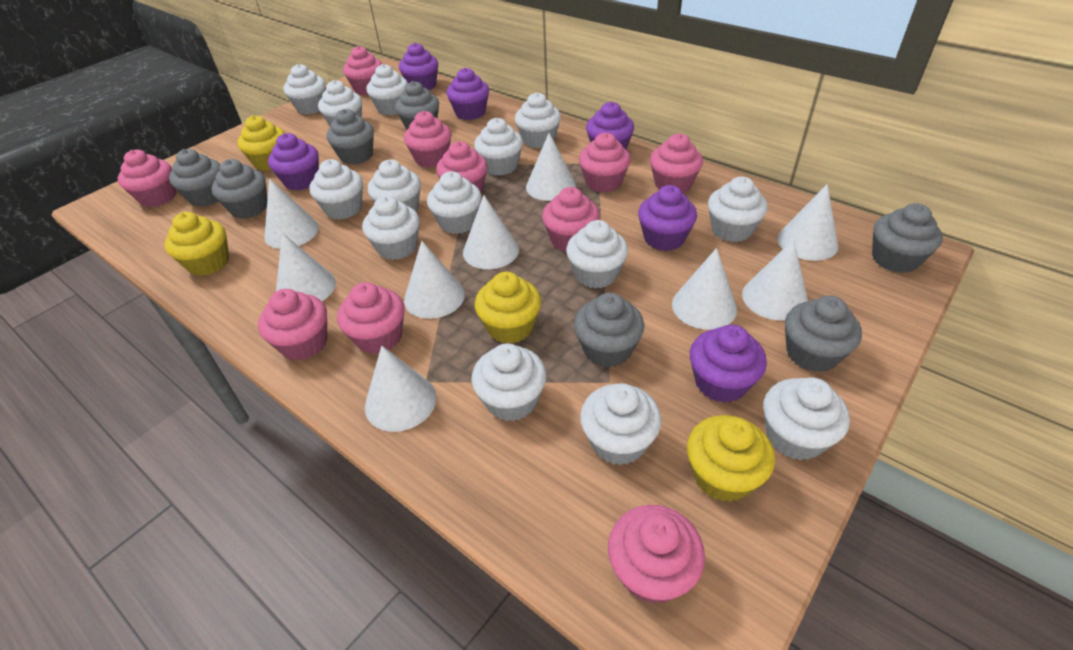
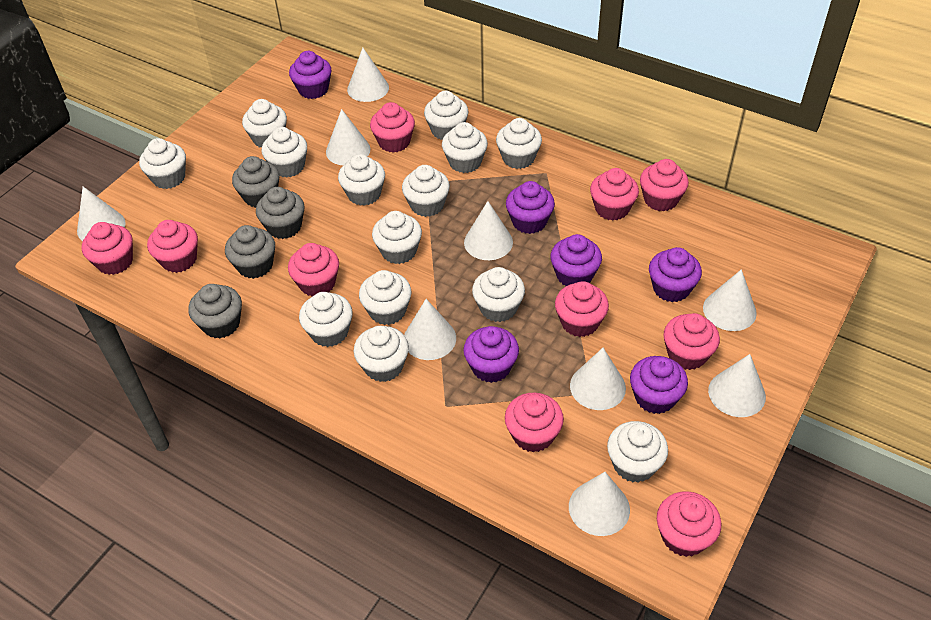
grey cupcake: [169,149,220,207] [211,159,267,218] [327,109,374,164] [395,81,439,130] [574,293,644,367] [785,296,862,372] [872,203,943,273] = 7 -> [188,284,242,339] [225,225,275,279] [232,156,279,208] [256,187,304,239] = 4
yellow cupcake: [164,212,229,276] [237,115,285,171] [475,272,541,344] [687,415,775,502] = 4 -> none = 0

